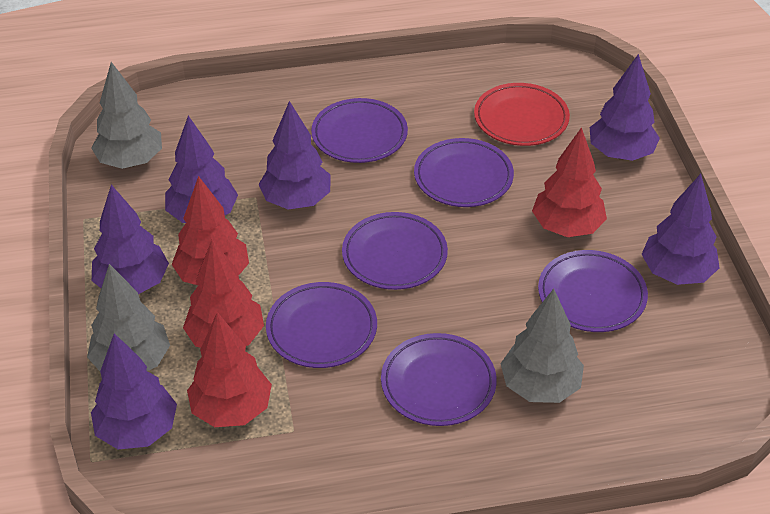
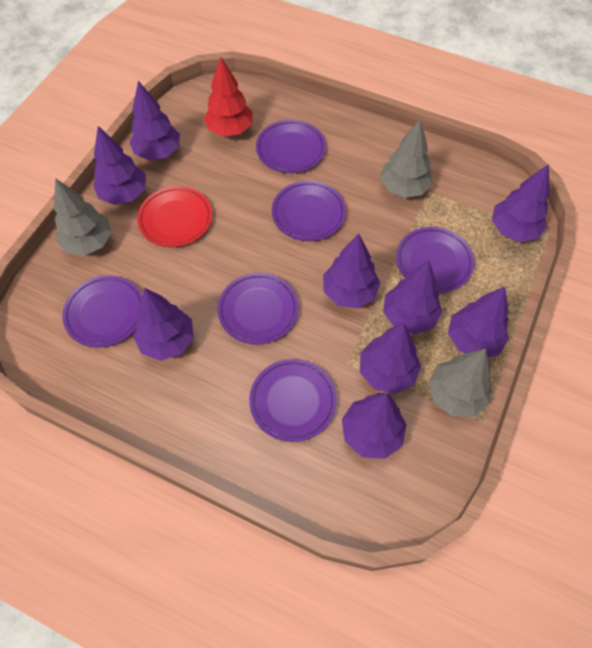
purple tree: [91,333,177,449] [92,185,169,294] [165,116,238,223] [258,101,330,209] [590,54,660,161] [641,174,719,285] = 6 -> [93,126,146,205] [130,81,180,160] [133,288,194,361] [323,233,380,309] [342,393,407,459] [360,323,421,394] [383,260,442,334] [448,287,509,357] [492,164,550,242] = 9
red tree: [172,176,249,285] [183,240,264,348] [187,312,272,427] [532,127,607,237] = 4 -> [204,57,253,137] = 1

